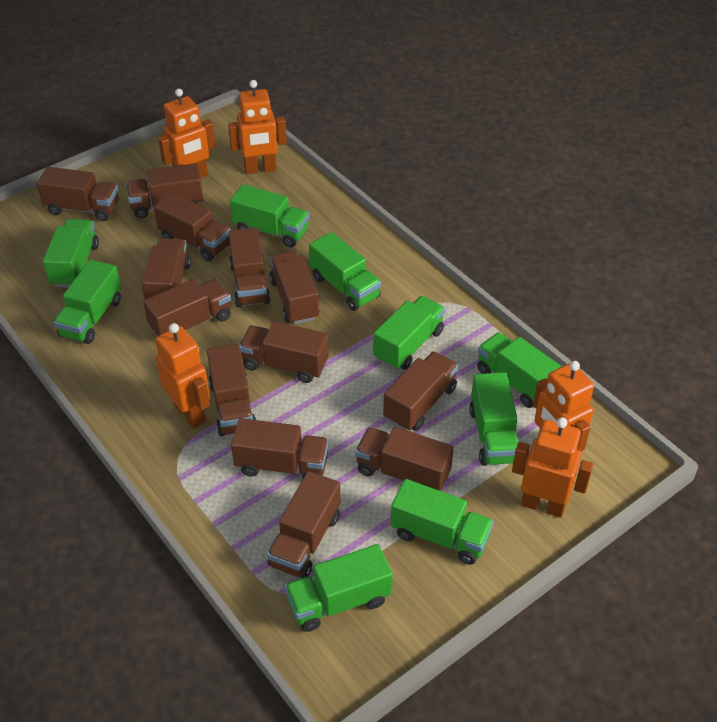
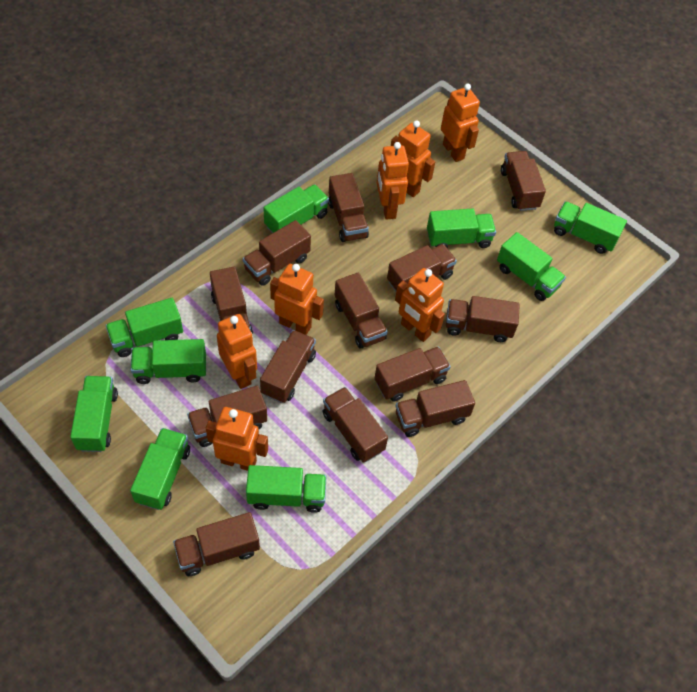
orange robot: [155,323,210,429] [158,89,216,179] [228,80,287,174] [512,417,594,518] [533,361,594,451] = 5 -> [206,407,268,471] [217,314,257,389] [270,264,324,335] [377,142,409,220] [391,120,435,197] [395,268,445,342] [441,84,480,162] = 7

